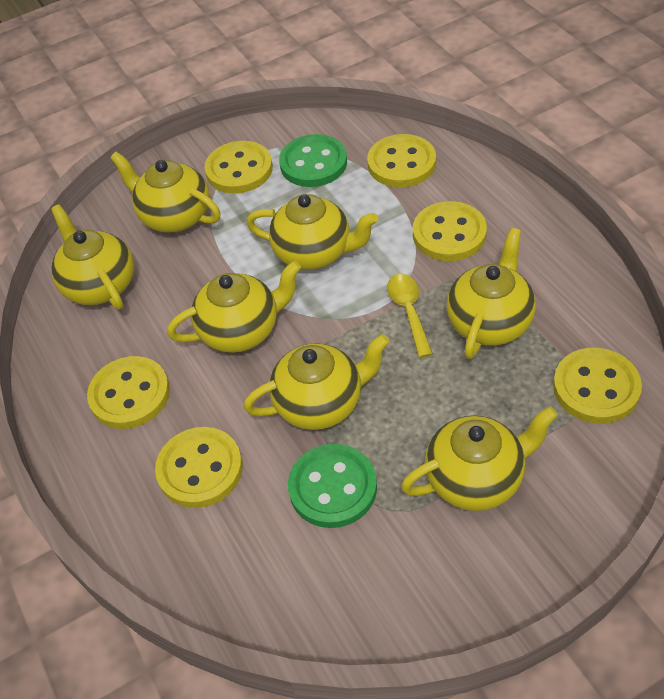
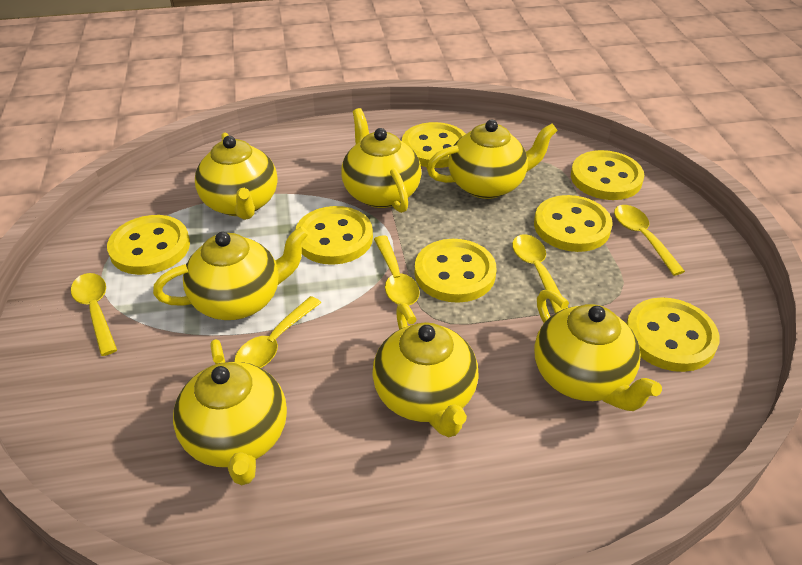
green button: [279,134,347,187] [288,444,377,528] = 2 -> none = 0
yellow button: [87,356,170,429] [155,427,243,508] [204,141,273,194] [367,134,436,188] [413,201,487,261] [553,348,642,424] = 6 -> [107,215,190,275] [295,206,373,265] [402,122,466,168] [415,239,496,303] [534,195,613,252] [571,150,644,200] [626,297,720,372] = 7
yellow spoon: [387,274,433,358] = 1 -> [71,273,117,356] [234,296,321,368] [374,235,420,306] [512,234,568,314] [614,205,685,276] = 5

